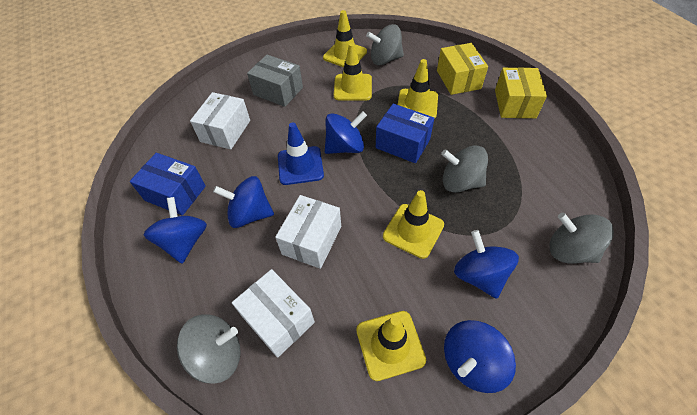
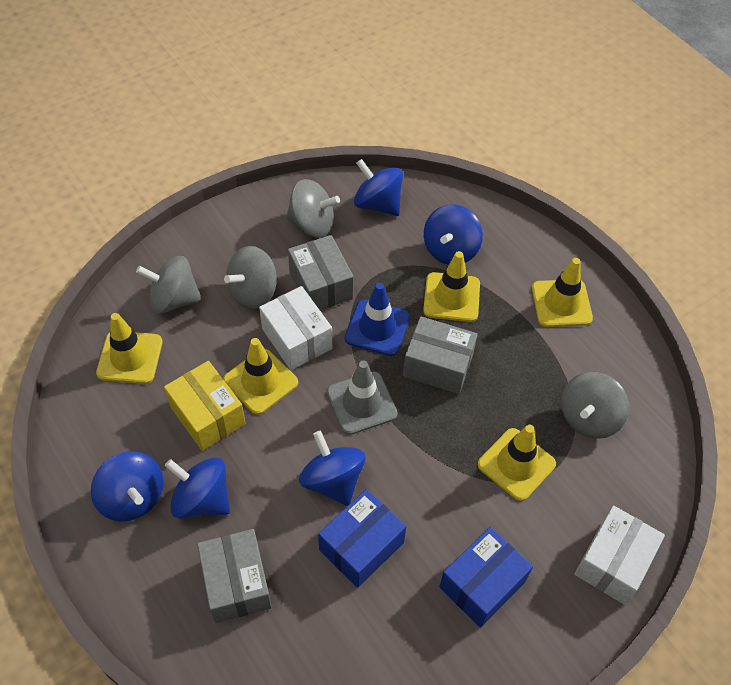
grey box: [247,55,303,107] = 1 -> [197,529,272,623] [288,235,354,310] [403,317,478,394] = 3
grey traffic cone: none = 0 -> [327,360,398,435] = 1
white box: [190,92,250,149] [232,269,315,358] [275,195,341,269] = 3 -> [259,286,332,370] [574,506,665,605] = 2
yellow box: [437,43,488,95] [495,67,547,118] = 2 -> [164,361,246,451] = 1

